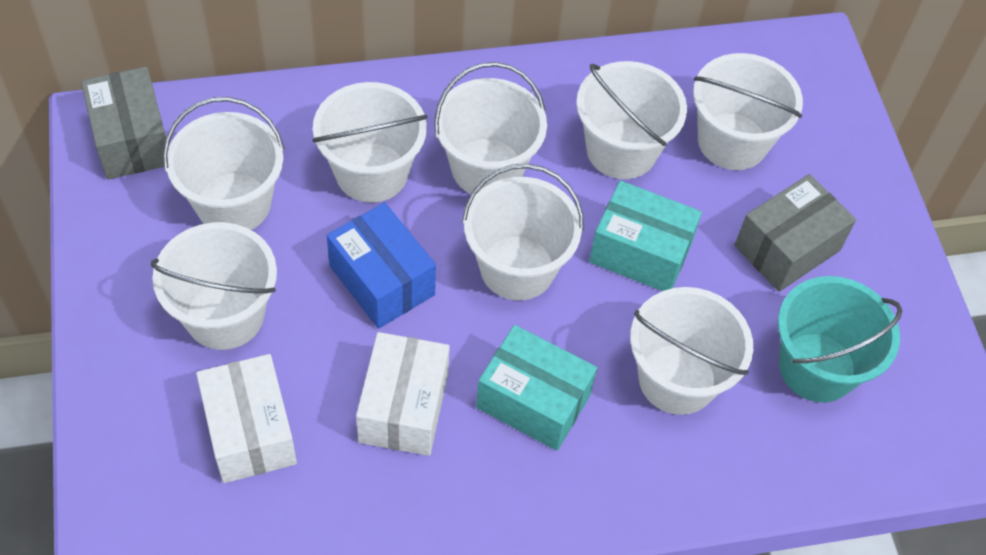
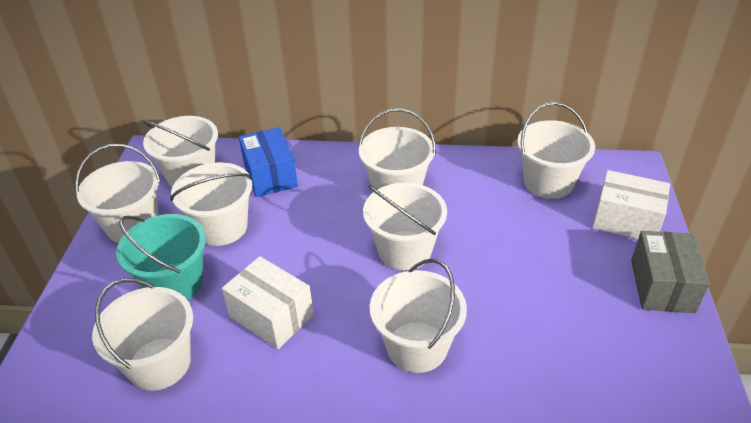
grey box: [81,67,166,180] [735,174,856,292] = 2 -> [631,231,710,313] = 1
turquoise box: [476,325,597,451] [589,181,702,291] = 2 -> none = 0

